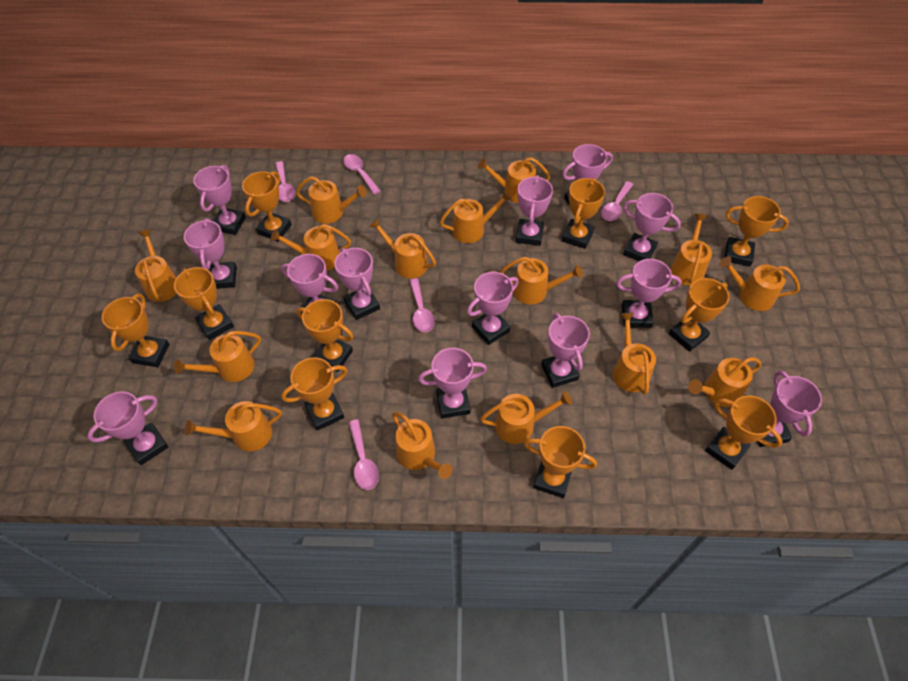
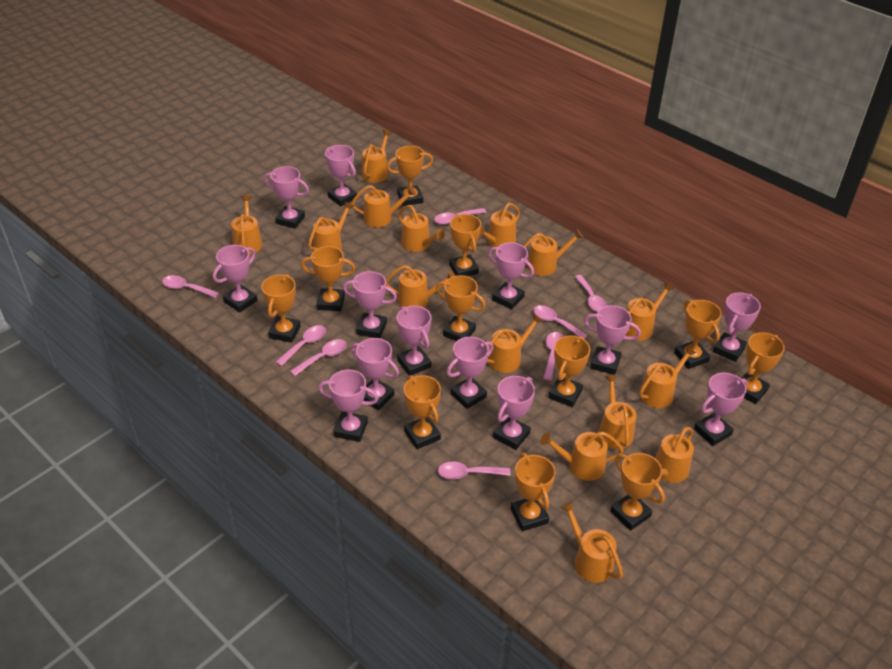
orange trophy: [102,294,170,367] [174,267,234,340] [242,171,292,242] [281,357,348,431] [296,299,354,372] [524,426,597,498] [562,178,605,249] [669,278,729,352] [705,395,783,470] [725,196,789,267] = 10 -> [261,274,301,343] [301,246,355,311] [387,146,433,206] [404,375,441,449] [436,275,486,341] [449,214,481,276] [511,453,556,531] [549,335,590,407] [610,453,665,531] [674,300,722,369] [741,332,785,404] = 11
pink spoon: [275,161,295,202] [343,154,381,195] [348,419,379,490] [409,278,435,332] [601,181,633,221] = 5 -> [162,275,219,298] [276,325,326,366] [290,339,347,376] [434,208,487,224] [438,462,510,479] [533,305,588,339] [543,332,564,381] [575,275,607,312] = 8

